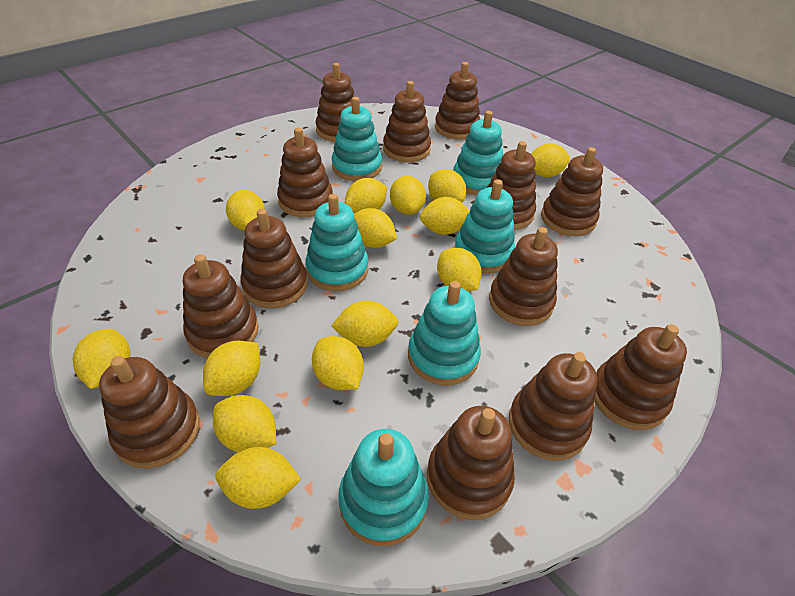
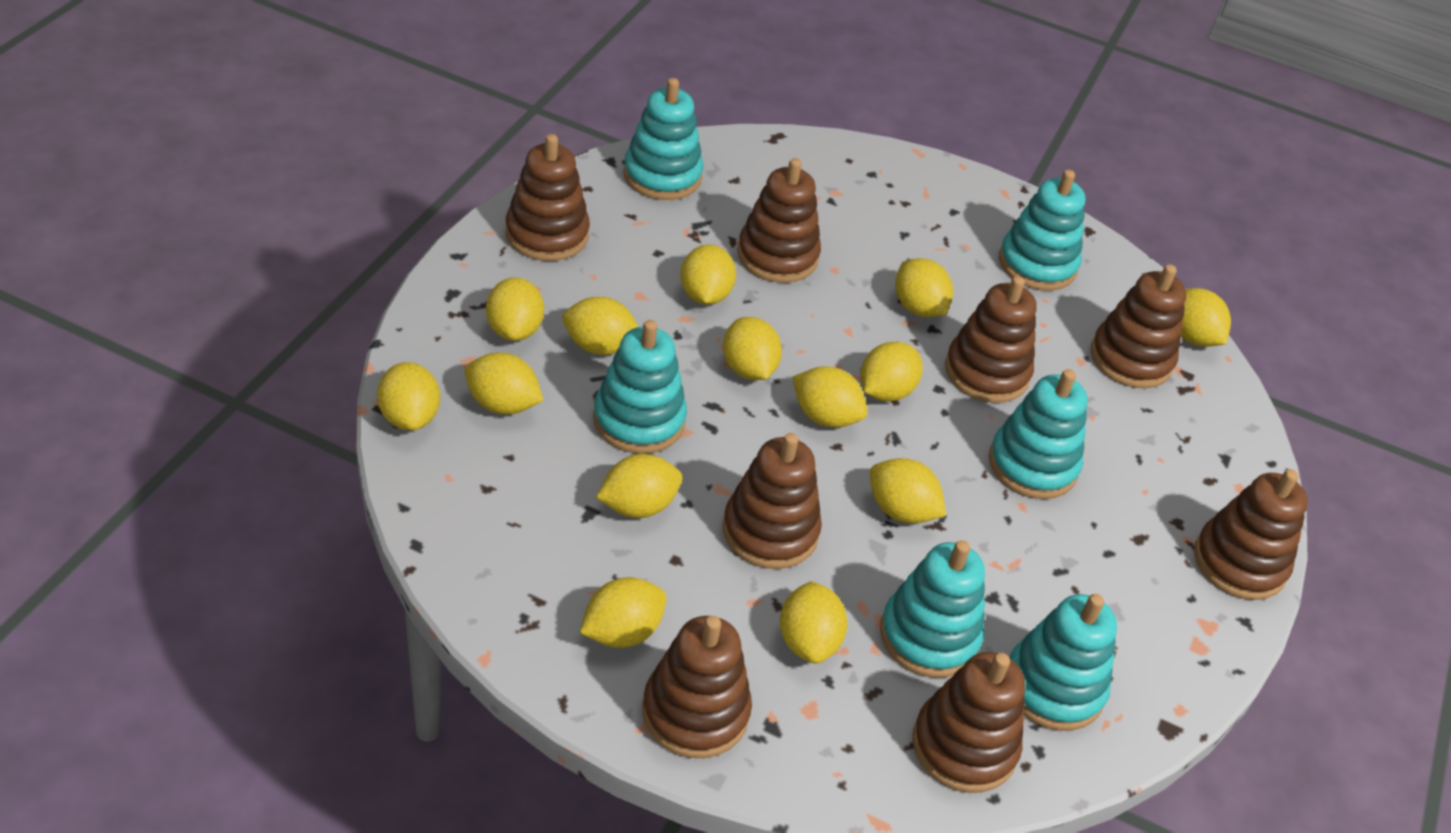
brown stacking toy: [99,356,200,469] [183,254,259,358] [240,209,308,309] [277,128,333,217] [315,63,354,142] [383,81,431,162] [427,406,515,520] [435,62,480,140] [487,141,536,230] [489,227,558,326] [509,352,597,461] [541,147,603,236] [595,324,687,430] = 13 -> [505,134,590,261] [642,616,752,758] [723,433,822,569] [737,158,821,283] [912,652,1025,793] [945,276,1036,403] [1091,264,1186,388] [1194,469,1308,600] = 8

